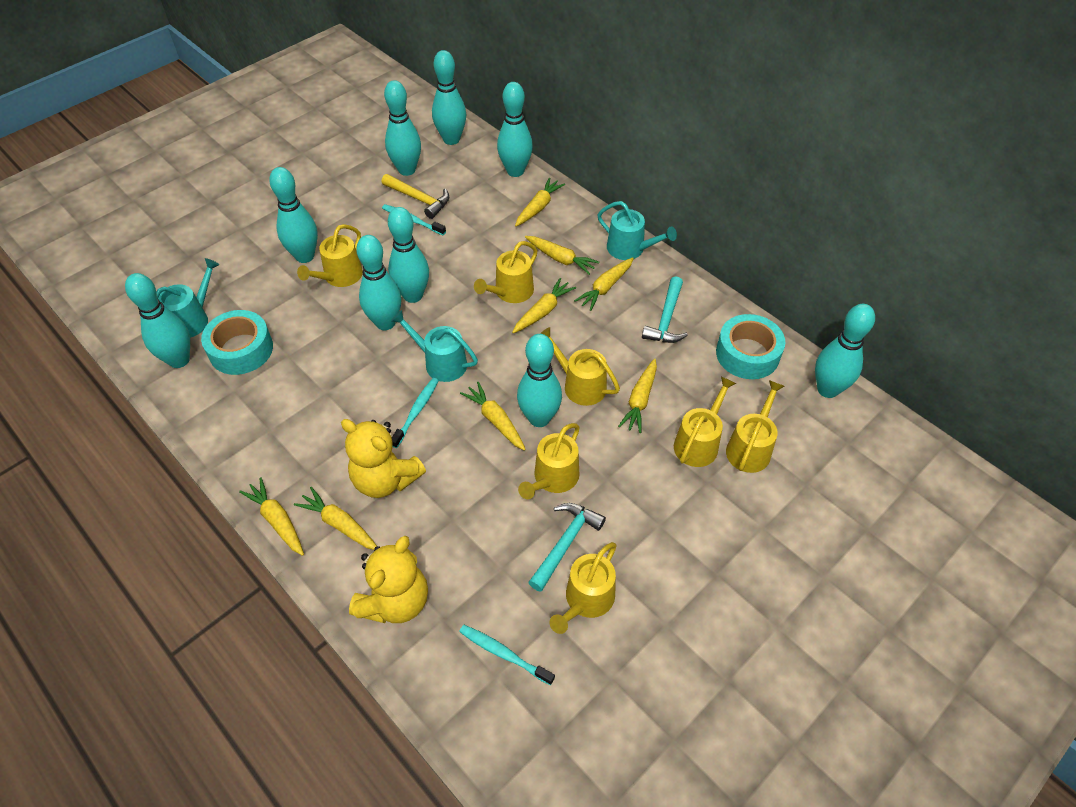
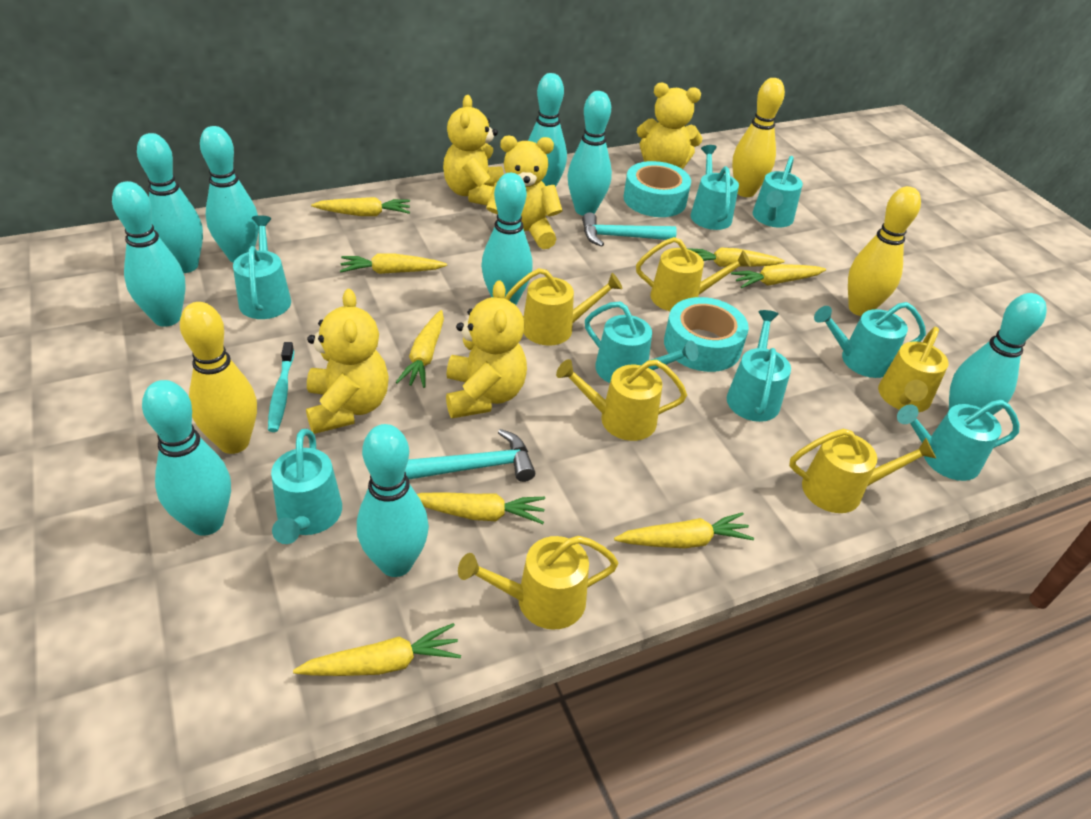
turquoise toothbrush: [382,204,446,235] [392,378,439,448] [459,625,555,685] = 3 -> [268,342,294,432] = 1
turquoise watering can: [156,258,220,338] [391,310,478,382] [597,201,677,260] = 3 -> [233,215,291,319] [271,429,342,544] [585,302,698,383] [690,145,739,230] [727,310,791,422] [753,156,803,228] [814,302,926,378] [897,400,1020,481] = 8
yellow bowling pin: none = 0 -> [180,302,257,454] [732,78,785,197] [848,186,921,316] = 3
yellow hammer: [381,174,449,219] = 1 -> none = 0
yellow teddy bear: [341,419,426,498] [349,536,428,623] = 2 -> [306,289,389,434] [443,95,504,205] [446,281,527,418] [486,136,563,249] [637,83,702,169] = 5
yellow watering can: [297,224,363,287] [474,241,538,303] [518,423,580,499] [540,327,620,406] [550,542,617,634] [674,377,736,467] [726,380,784,473] = 7 -> [458,536,619,630] [504,268,622,346] [556,359,687,441] [636,237,751,311] [789,429,936,513] [878,327,949,412] = 6

